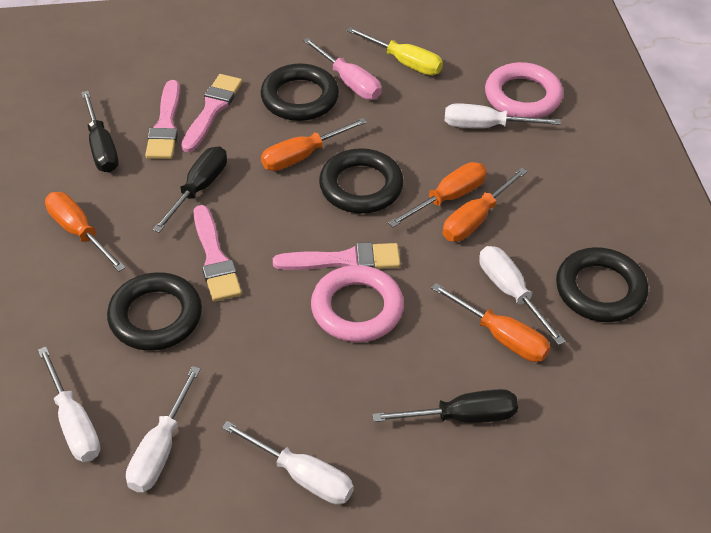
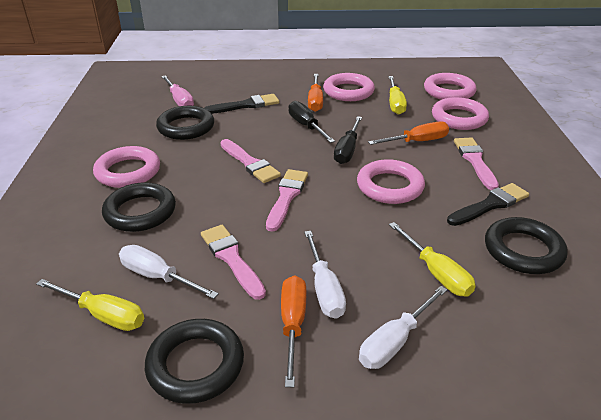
black brush: none = 0 -> [204,94,279,114] [447,183,529,226] = 2
black screwdriver: [81,91,119,173] [153,146,227,233] [372,389,518,423] = 3 -> [289,101,335,143] [334,116,362,164] = 2
orange screwdriver: [45,192,126,272] [261,118,367,171] [388,162,487,227] [431,283,551,362] [443,168,528,242] = 5 -> [281,275,306,387] [308,74,323,112] [368,122,449,145] = 3
pink ring: [311,265,404,342] [485,62,563,118] = 2 -> [93,146,160,188] [323,73,375,101] [357,159,425,204] [424,73,477,100] [432,97,489,130] = 5
white screwdriver: [38,347,101,462] [126,366,201,492] [222,421,354,504] [445,103,561,128] [479,246,566,345] = 5 -> [119,245,219,299] [304,231,346,319] [359,286,447,369] = 3
yellow screwdriver: [346,27,443,75] = 1 -> [36,279,144,331] [388,76,407,115] [389,222,476,297] = 3

